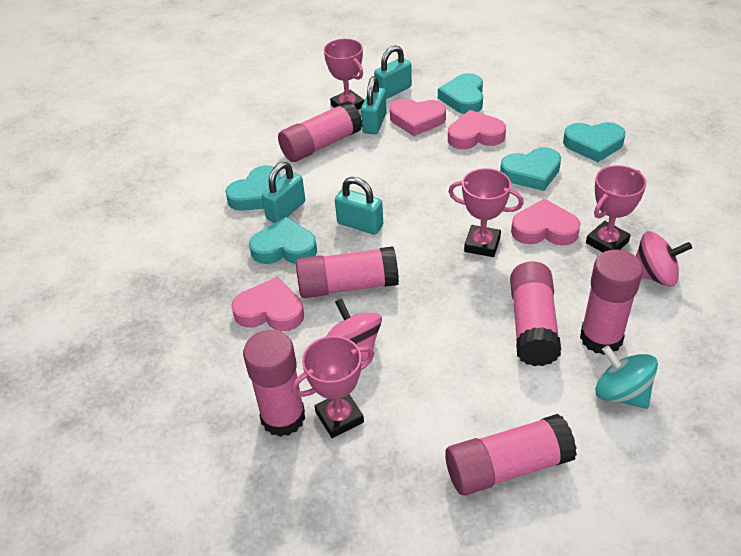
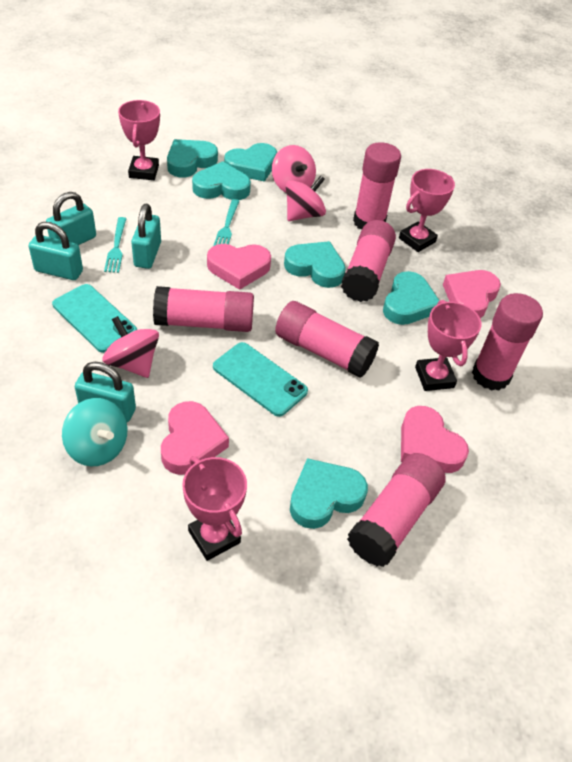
pink spinning top: [326,298,382,362] [636,231,692,287] = 2 -> [103,316,159,378] [272,145,316,193] [286,175,326,221] = 3
turquoise fork: none = 0 -> [104,217,127,273] [213,199,239,246] = 2
turquoise heart: [225,165,281,211] [249,217,317,264] [438,73,483,114] [500,147,561,191] [563,122,625,162] = 5 -> [167,139,218,177] [192,161,251,200] [224,143,277,182] [284,241,346,288] [290,458,368,529] [383,271,440,325] = 6
turquoise phone: none = 0 -> [52,284,137,353] [213,342,308,417] = 2

